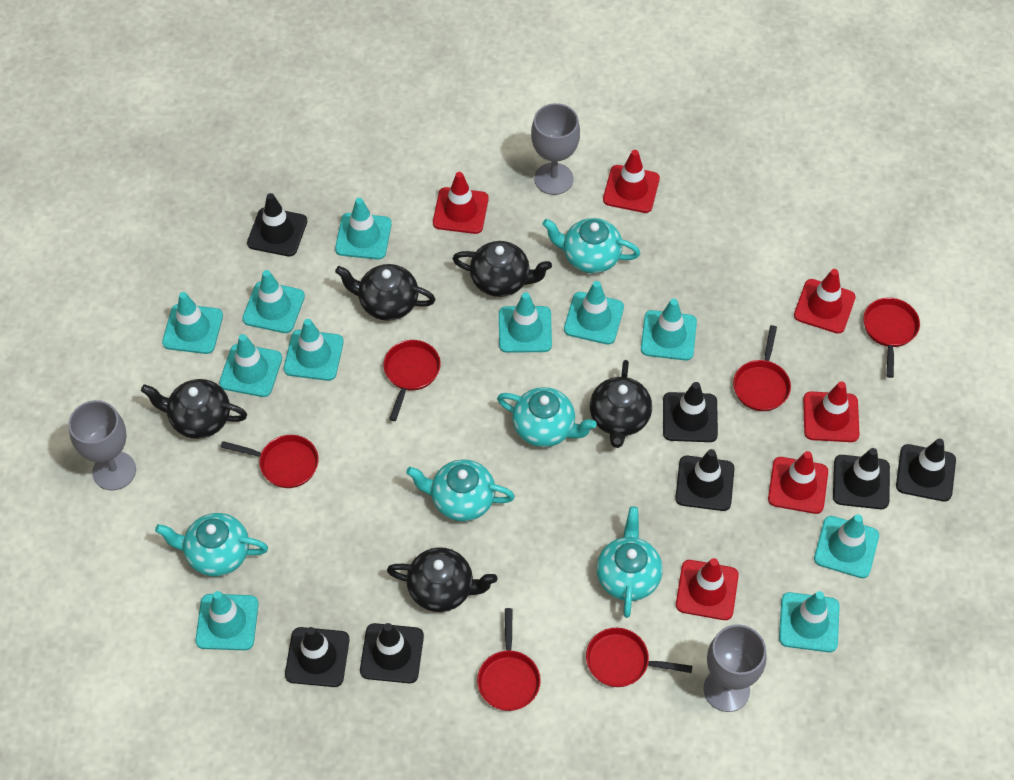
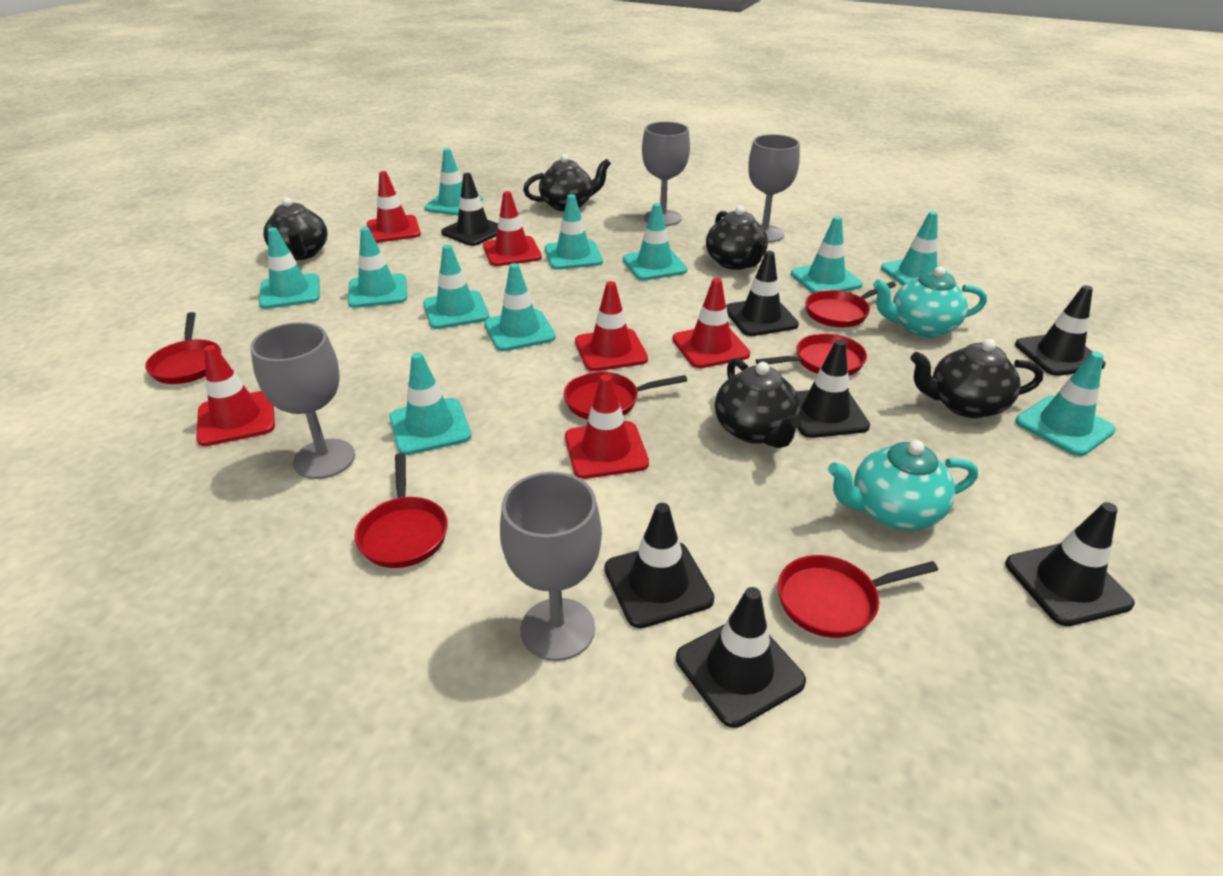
grey goblet: [68,400,136,490] [531,103,580,195] [703,624,766,712] = 3 -> [250,322,355,479] [500,472,602,661] [642,122,690,226] [748,134,800,243] = 4
turquoise teapot: [155,513,268,576] [406,459,515,522] [497,387,597,447] [542,218,640,273] [596,506,663,618] = 5 -> [828,440,978,530] [873,266,987,338] = 2

